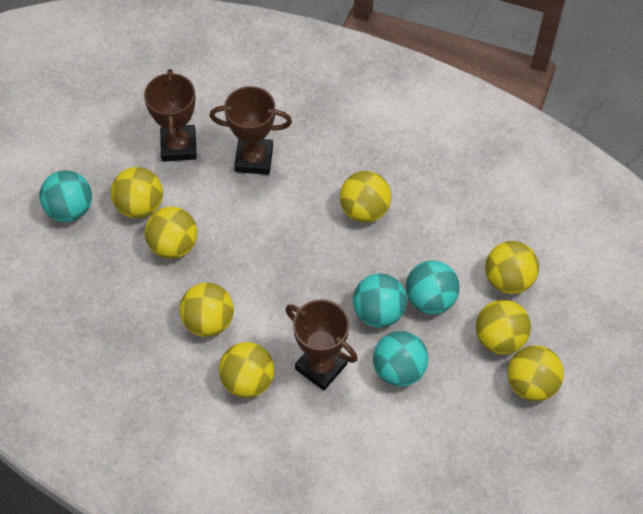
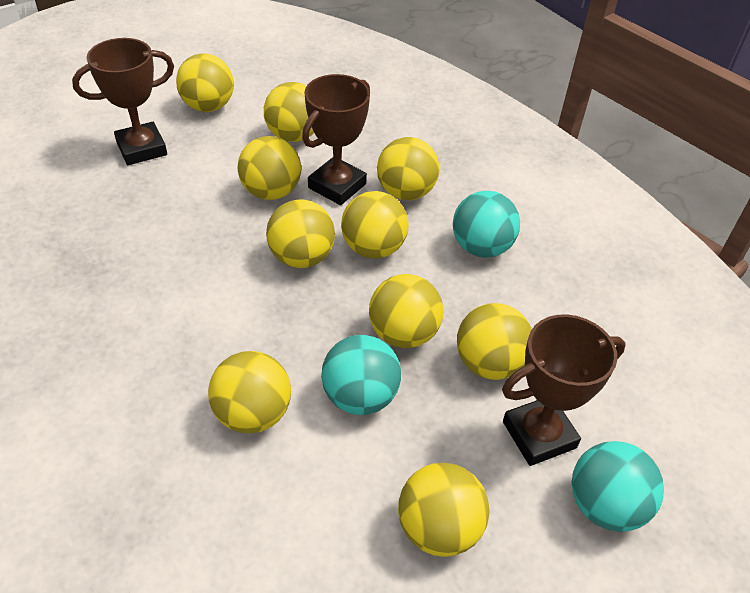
turquoise ball: [40,170,92,222] [353,273,407,328] [373,331,428,387] [406,261,460,314] = 4 -> [321,335,401,415] [453,191,520,258] [572,441,664,532] = 3
yellow ball: [111,167,163,218] [145,206,197,259] [179,283,234,337] [219,342,275,398] [340,171,391,223] [476,300,531,354] [485,241,539,294] [507,345,564,401] = 8 -> [176,54,234,112] [208,351,291,434] [238,136,301,200] [264,82,314,142] [266,199,335,268] [341,191,409,259] [369,274,443,348] [377,137,439,200] [398,463,489,557] [457,303,532,380] = 10

